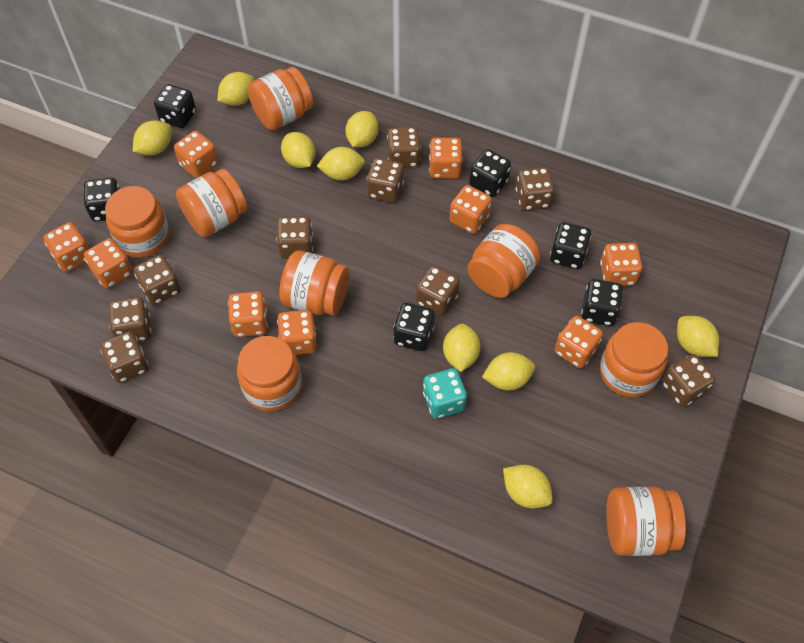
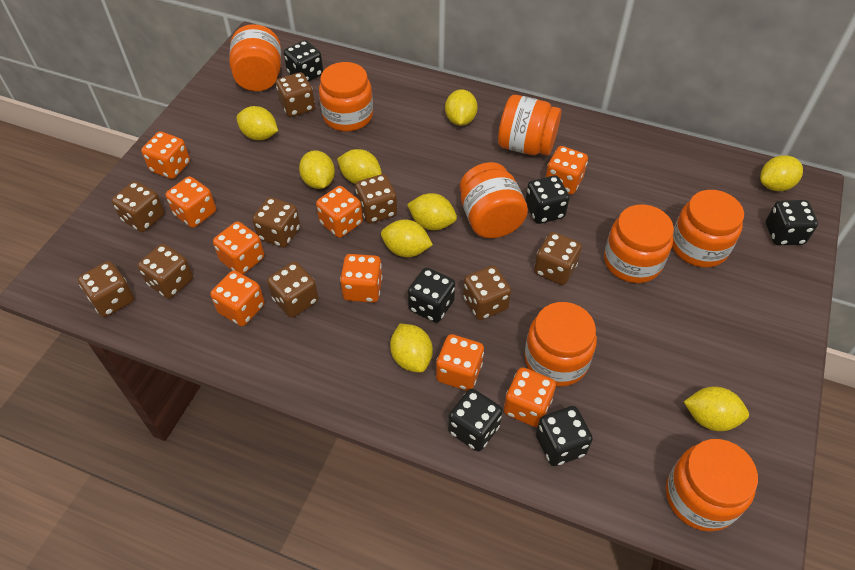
turquoise dice: [423,368,467,419] = 1 -> none = 0

